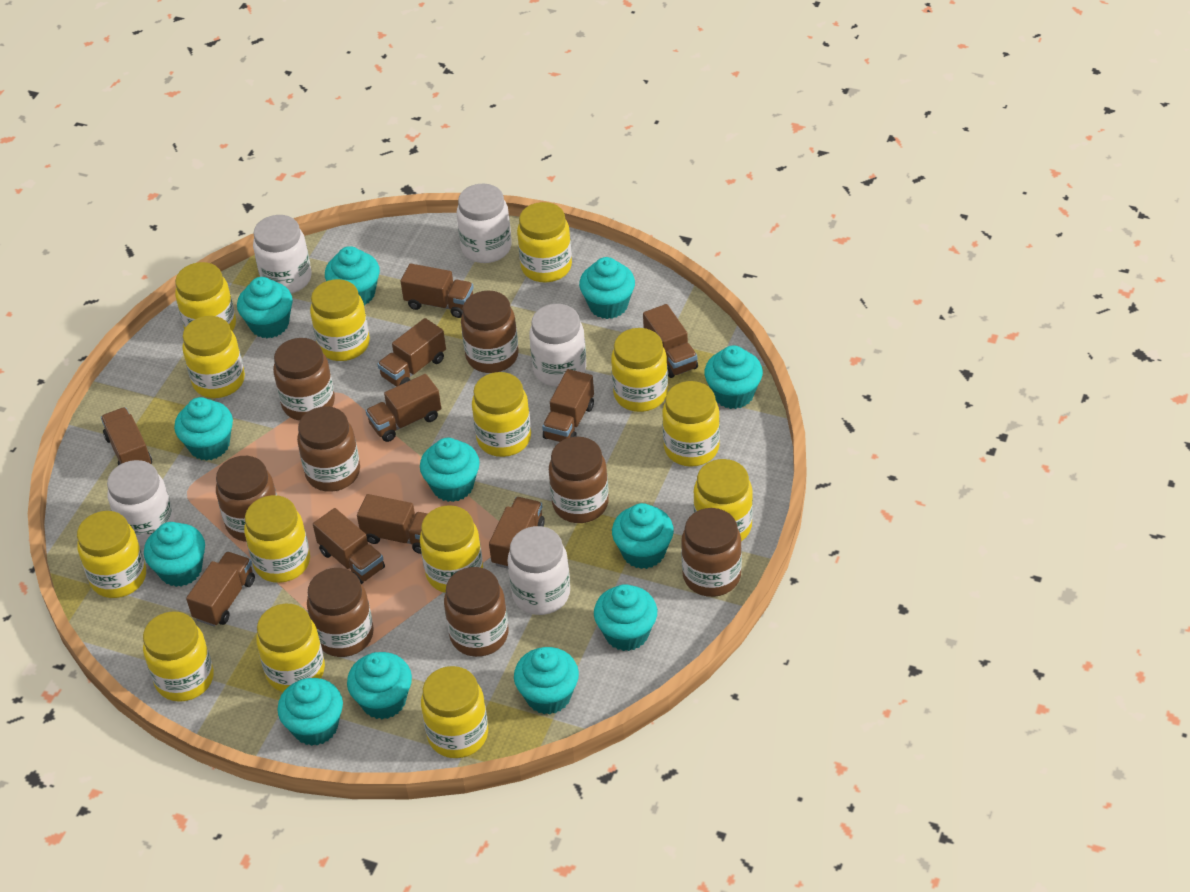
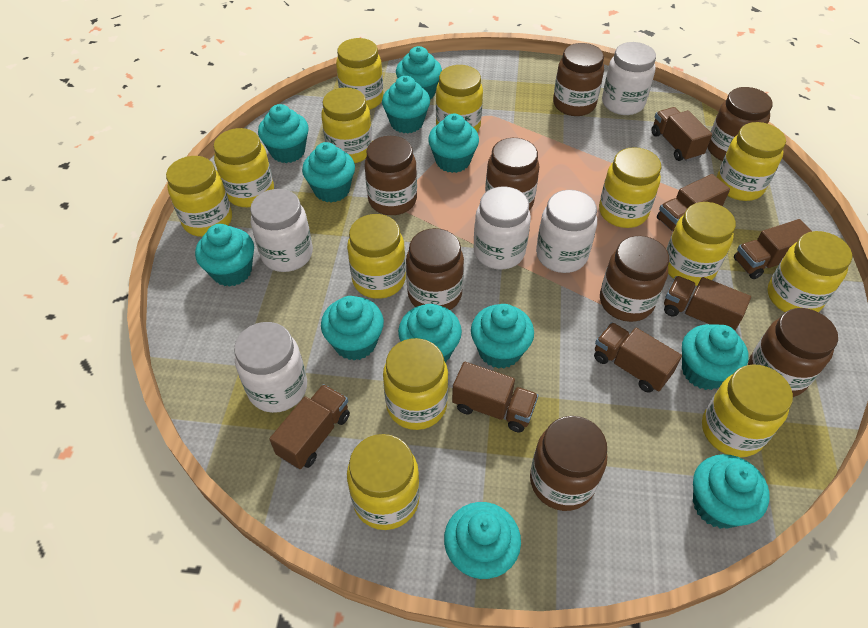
brown truck: [101,407,152,466] [186,551,255,627] [313,508,385,584] [357,494,428,554] [366,374,441,442] [377,318,446,386] [400,263,474,318] [489,497,545,569] [542,369,594,442] [643,304,698,378] = 10 -> [269,384,350,469] [452,362,538,432] [594,322,682,393] [651,107,712,161] [657,174,730,231] [664,276,751,330] [734,219,812,279] = 7
yellow jar: [77,511,146,598] [143,611,214,702] [175,262,236,331] [182,316,245,398] [244,495,310,583] [256,604,325,692] [310,279,370,361] [420,505,483,593] [421,666,488,758] [472,372,531,457] [517,202,572,282] [611,328,668,412] [662,381,720,467] [693,459,753,541] = 14 -> [166,156,232,237] [214,128,274,207] [321,88,372,163] [336,38,384,110] [347,214,406,299] [347,434,420,530] [383,338,448,430] [436,65,483,132] [599,147,661,228] [667,202,736,286] [702,364,793,457] [717,122,786,201] [767,231,852,312] = 13

